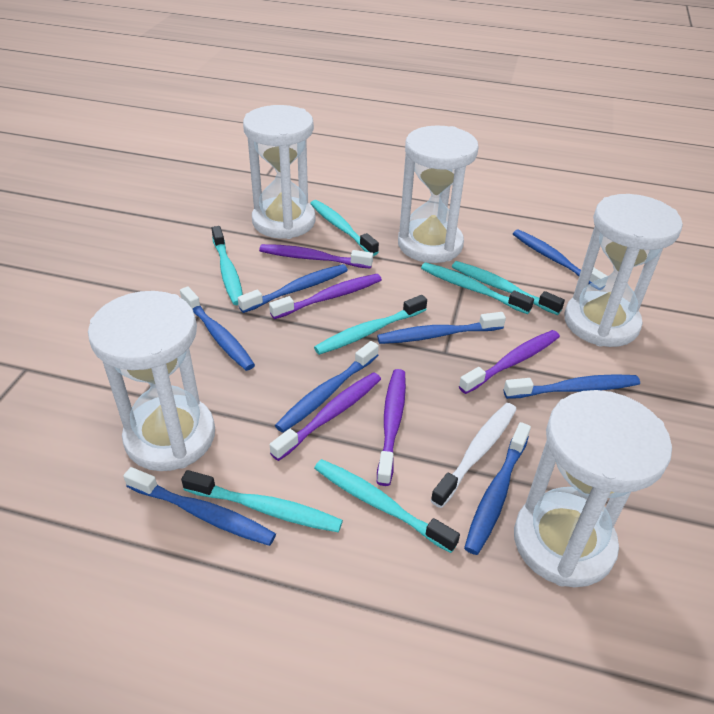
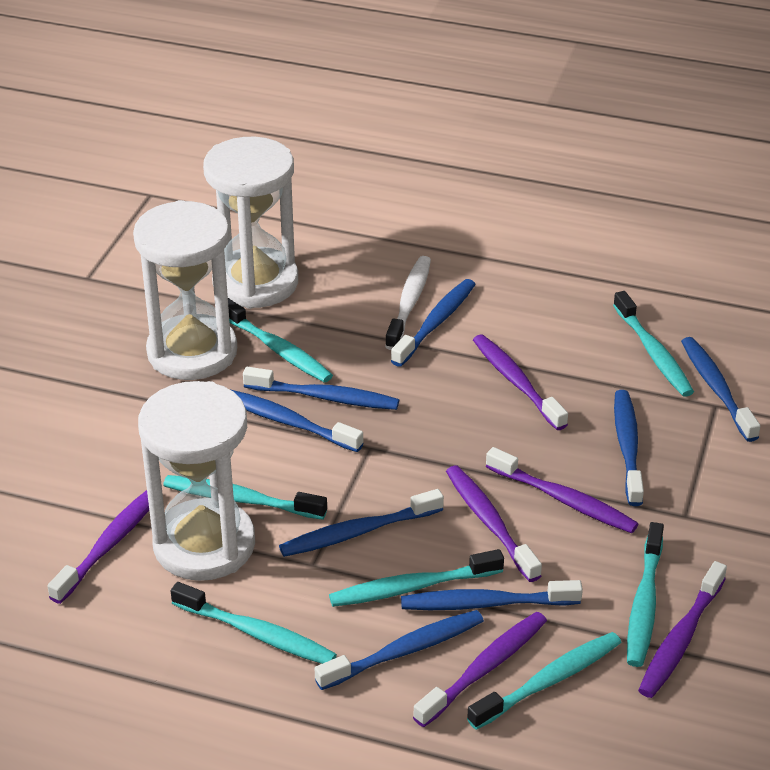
purple toothbrush: [259,244,373,269] [269,274,382,319] [270,372,381,461] [377,369,406,486] [459,330,560,394] = 5 -> [47,490,149,604] [413,612,547,727] [446,466,542,582] [473,334,568,430] [486,447,638,533] [638,561,727,698] = 6
white hourglass: [88,291,215,471] [243,105,316,239] [398,125,479,263] [514,390,672,587] [564,194,683,347] = 5 -> [133,200,237,380] [138,381,255,581] [203,137,298,309] = 3

